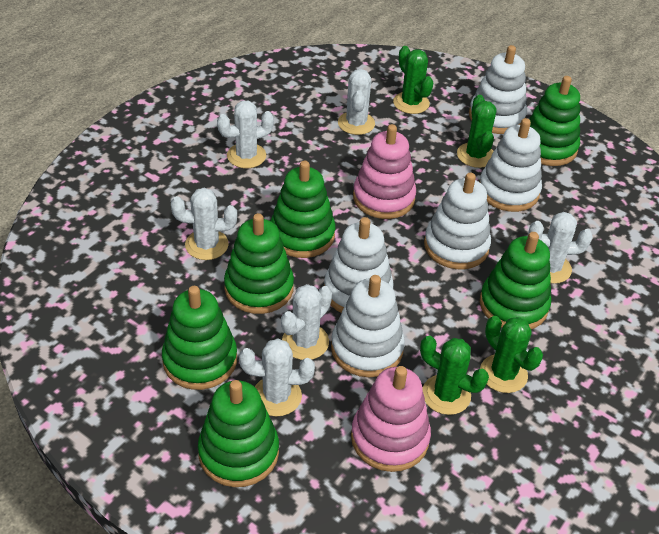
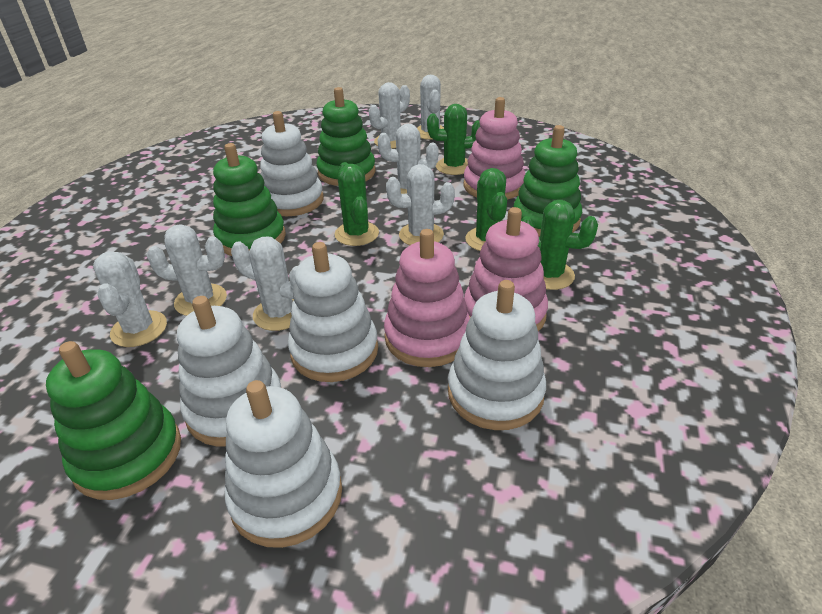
green stacking toy: [162,286,237,390] [198,380,279,487] [224,213,294,314] [271,161,335,258] [480,232,551,329] [529,76,580,166] = 6 -> [46,341,181,500] [213,143,286,256] [317,87,376,186] [514,125,582,237] = 4
pink stacking toy: [351,366,431,472] [353,124,416,219] = 2 -> [384,229,470,367] [463,97,525,200] [464,207,548,331] = 3
white cactus: [171,188,237,260] [217,101,274,168] [239,339,315,417] [281,284,332,360] [338,69,375,135] [528,212,593,284] = 6 -> [93,251,167,347] [147,224,227,316] [231,237,298,331] [369,82,410,149] [378,124,439,194] [386,164,455,245] [417,75,444,140] = 7

